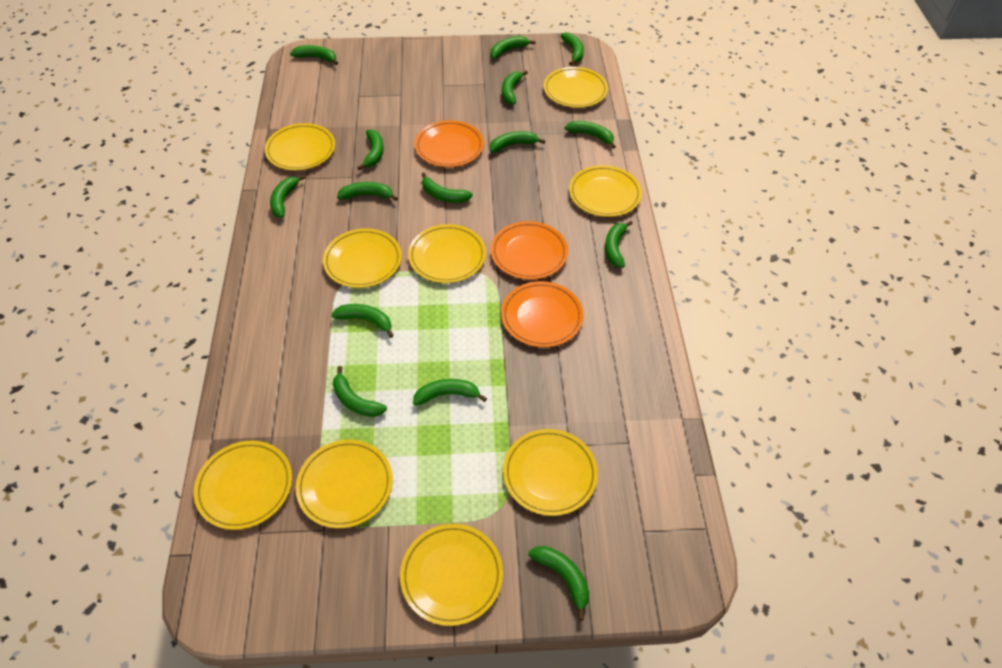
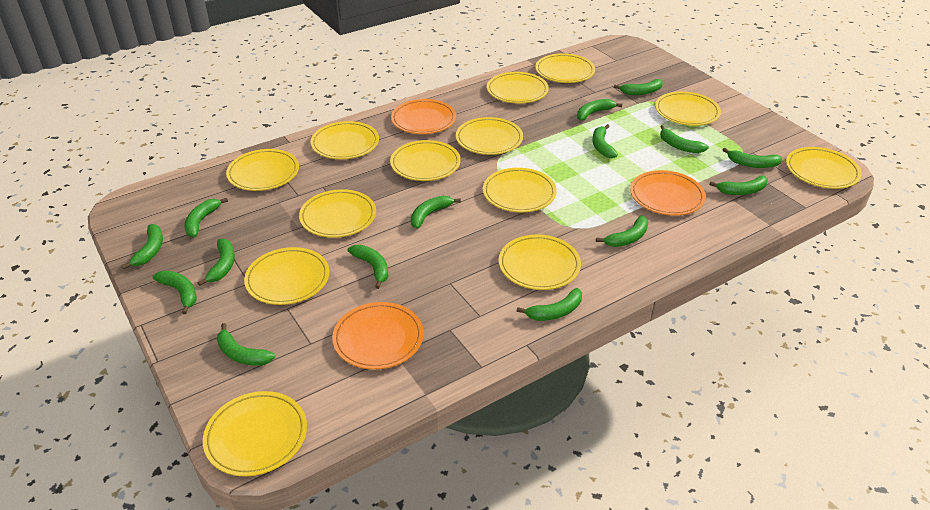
yellow plate: [194,441,292,530] [265,123,335,171] [296,440,393,529] [323,228,402,288] [400,524,503,626] [408,224,486,283] [503,429,598,516] [543,67,608,108] [569,165,642,217] = 9 -> [203,391,307,477] [226,149,299,191] [244,247,329,305] [299,189,376,238] [311,121,379,159] [390,140,461,181] [456,117,523,155] [483,168,557,212] [487,72,549,103] [499,235,581,290] [535,53,595,83] [655,91,721,126] [786,147,861,189] = 13

